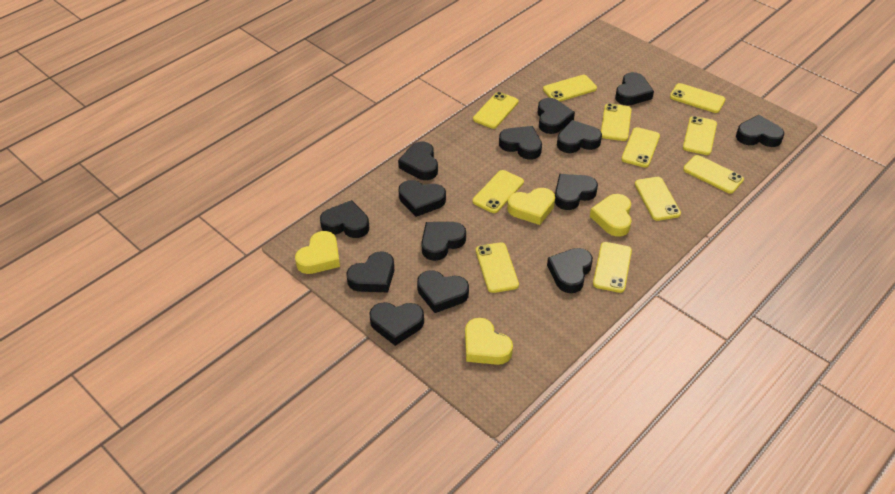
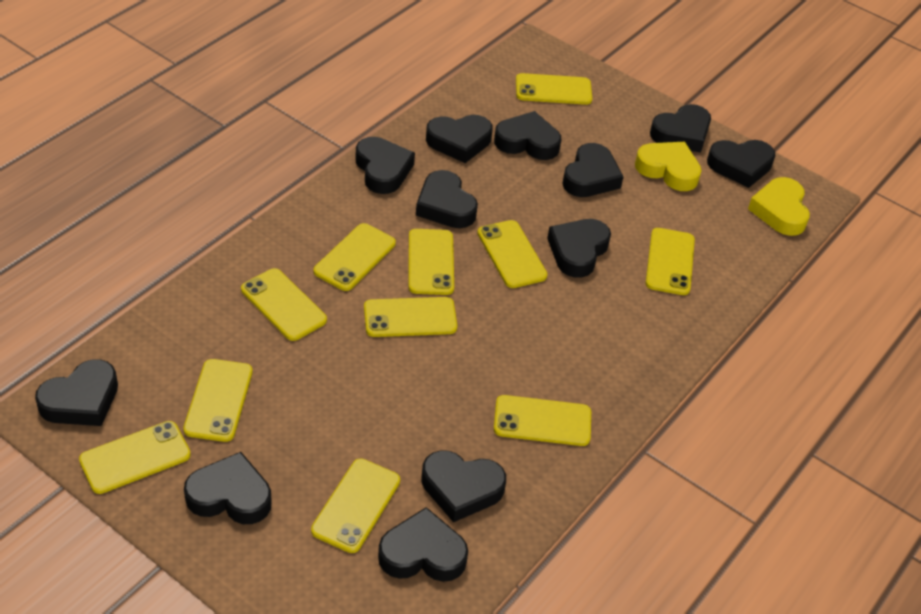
black heart: [320,200,369,238] [347,252,394,292] [369,302,424,346] [398,142,438,180] [399,180,446,217] [417,270,469,313] [421,222,466,261] [499,126,542,160] [537,98,575,134] [547,248,593,293] [555,174,598,210] [557,120,602,153] [615,72,654,106] [736,115,784,147] = 14 -> [35,359,118,426] [184,452,272,524] [355,137,415,194] [378,507,468,582] [416,170,478,228] [421,450,506,522] [426,115,493,163] [494,111,561,160] [547,219,611,278] [562,143,623,197] [650,104,711,153] [707,140,775,188] = 12
yellow heart: [295,231,340,274] [465,318,513,365] [507,188,555,225] [590,194,632,237] = 4 -> [635,142,702,191] [748,177,810,236] = 2

